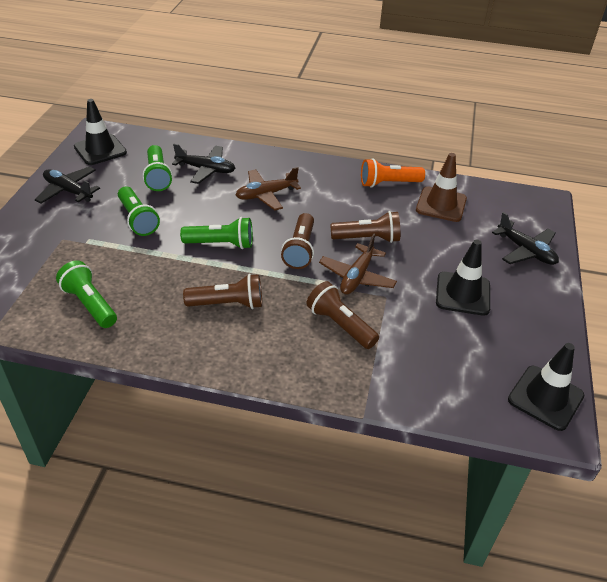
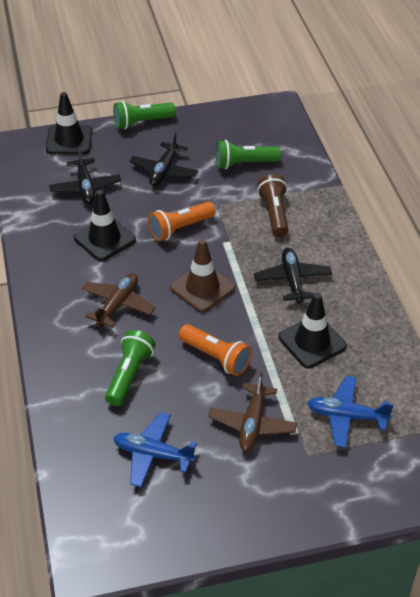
blue plane: none = 0 -> [113,412,197,487] [307,376,394,448] = 2
brown flashlight: [183,274,262,309] [281,213,314,269] [307,281,379,349] [330,211,400,243] = 4 -> [257,174,288,237] = 1
green flashlight: [56,261,117,328] [118,186,160,236] [143,145,173,191] [180,217,253,249] = 4 -> [105,330,156,406] [113,101,176,129] [216,140,281,169] = 3
orange flashlight: [361,158,425,188] = 1 -> [148,202,216,241] [179,324,252,376] = 2

